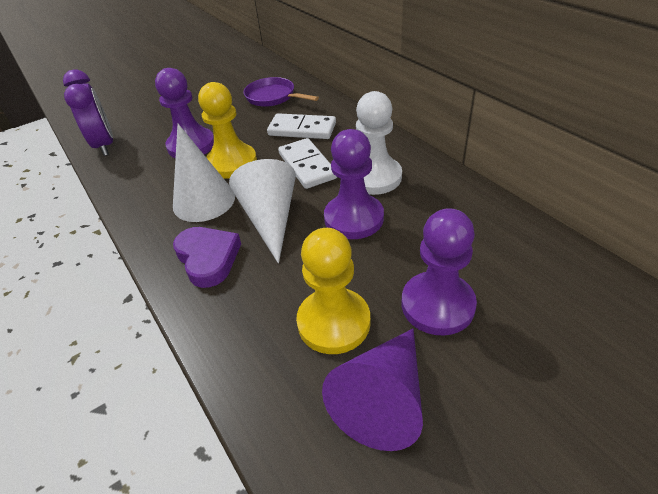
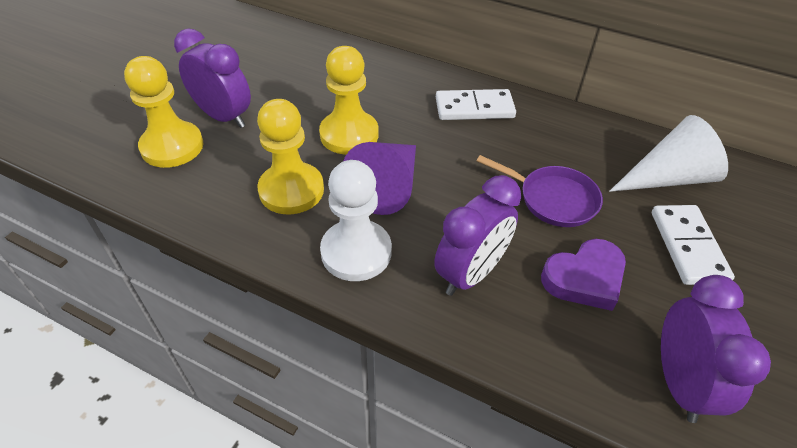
purple clock: [63,69,113,156] = 1 -> [174,29,251,128] [434,175,521,296] [661,275,771,423] = 3
purple pawn: [155,68,214,158] [324,129,384,239] [402,208,477,336] = 3 -> none = 0
white cone: [173,124,235,222] [229,159,296,264] = 2 -> [609,115,728,192] = 1
yellow pawn: [198,82,257,179] [296,228,371,354] = 2 -> [124,56,203,168] [257,99,324,214] [319,46,378,155] = 3

